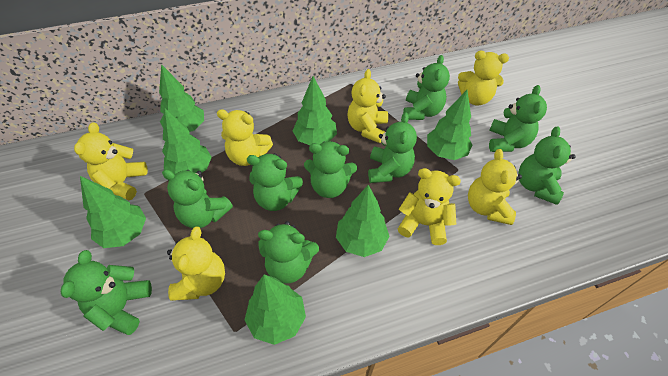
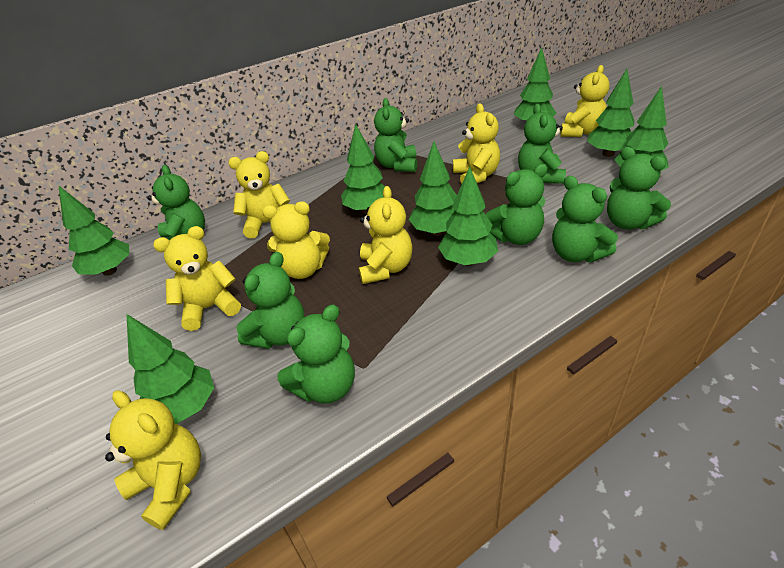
green teddy bear: [61,250,152,335] [162,169,233,228] [247,153,303,211] [258,221,319,283] [304,141,357,198] [368,113,417,183] [403,55,450,120] [489,85,547,152] [518,126,576,205] = 9 -> [147,165,205,240] [236,252,305,349] [278,305,355,403] [374,98,417,172] [486,164,548,245] [518,104,566,184] [552,176,618,262] [607,147,671,230] = 8
green tree: [80,176,146,248] [159,64,204,132] [162,108,212,174] [245,274,306,345] [293,76,337,145] [336,185,389,257] [427,90,472,160] = 7 -> [58,185,129,276] [127,314,214,424] [341,124,385,214] [409,141,457,236] [438,167,498,266] [514,47,557,120] [587,69,634,157] [614,86,669,171] = 8

